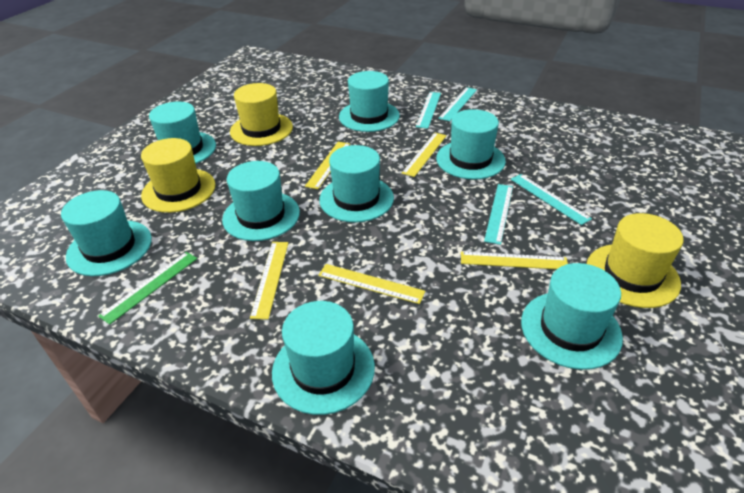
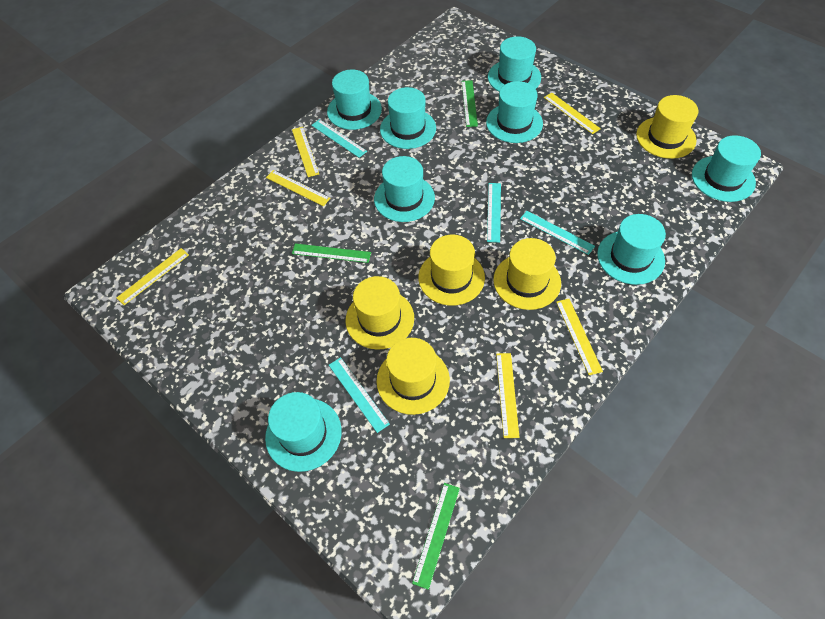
green ruler: [98,252,198,325] = 1 -> [292,244,371,263] [412,483,460,590] [462,80,478,127] = 3
yellow hat: [141,138,216,213] [230,83,293,146] [587,213,683,308] = 3 -> [346,276,414,350] [376,338,450,415] [418,235,485,306] [493,238,561,310] [636,95,698,159] = 5
yellow ruler: [250,242,288,320] [305,142,350,189] [318,264,425,304] [402,133,447,177] [461,251,568,269] = 5 -> [116,248,189,305] [266,170,331,206] [292,127,319,177] [496,353,519,438] [544,93,601,134] [556,299,603,375] = 6

